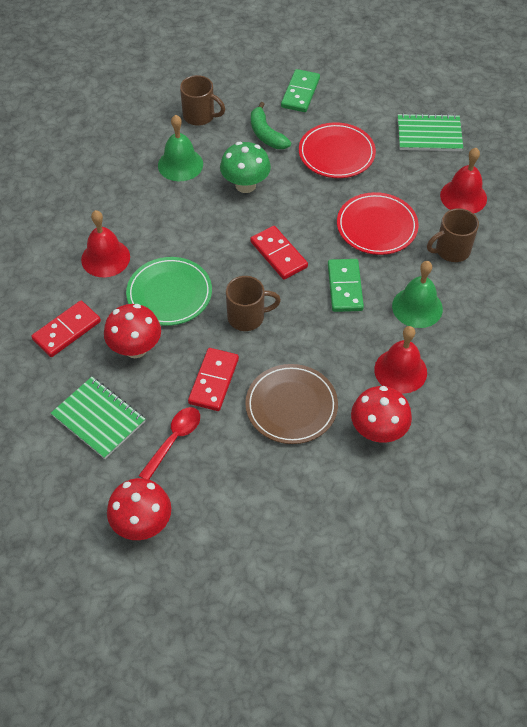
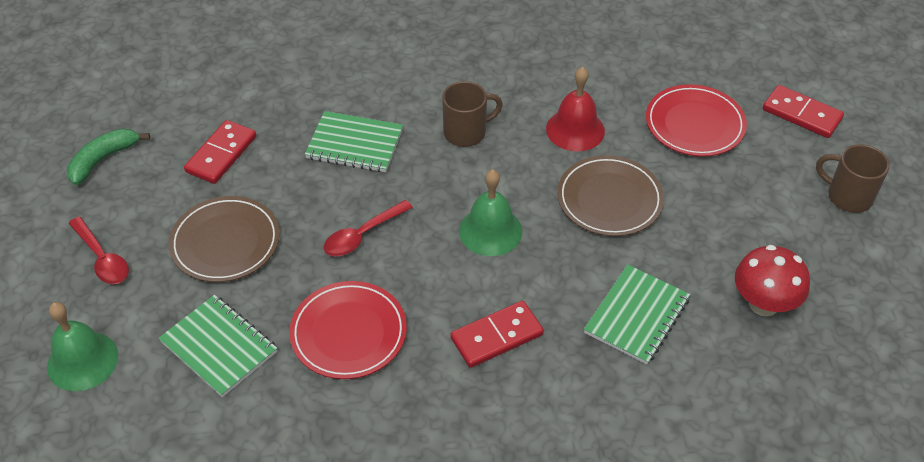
brown mug: [180,75,225,126] [226,276,281,331] [427,208,479,262] = 3 -> [442,81,503,147] [816,145,890,213] = 2
brown plate: [245,364,338,444] = 1 -> [169,196,280,282] [557,155,664,236] = 2
green domino: [281,69,320,112] [328,259,364,312] = 2 -> none = 0
green mushroom: [220,142,271,193] = 1 -> none = 0
green notebook: [51,377,145,459] [398,113,463,151] = 2 -> [159,295,277,397] [305,111,403,172] [584,265,690,364] = 3
green plate: [126,257,212,326] = 1 -> none = 0
red bell: [81,210,130,277] [374,326,427,394] [440,148,487,214] = 3 -> [546,67,605,151] = 1
red mushroom: [104,304,161,358] [107,478,171,540] [351,386,412,443] = 3 -> [735,245,810,316] = 1
red spoon: [139,407,200,479] = 1 -> [68,217,129,284] [324,200,413,256] = 2

